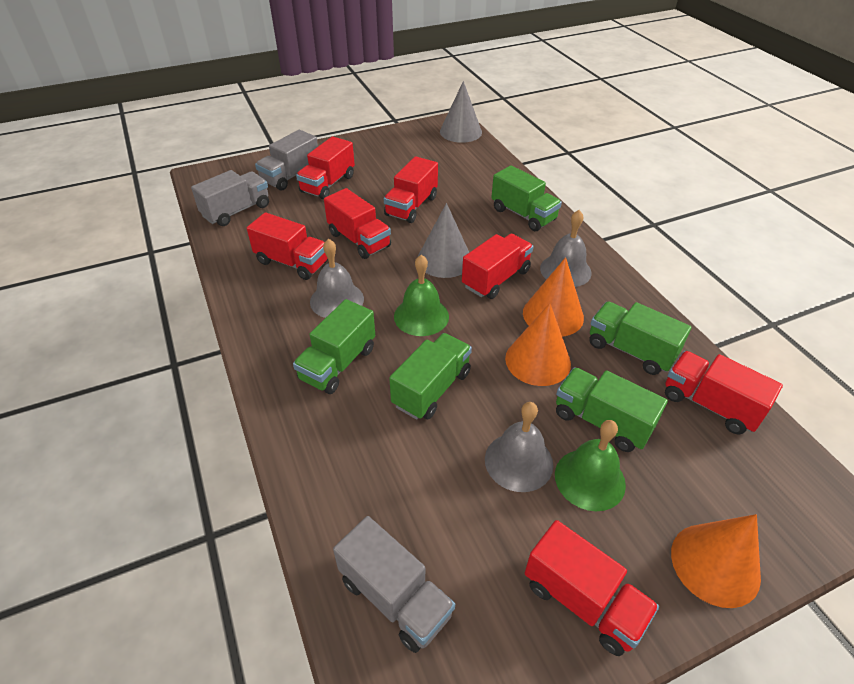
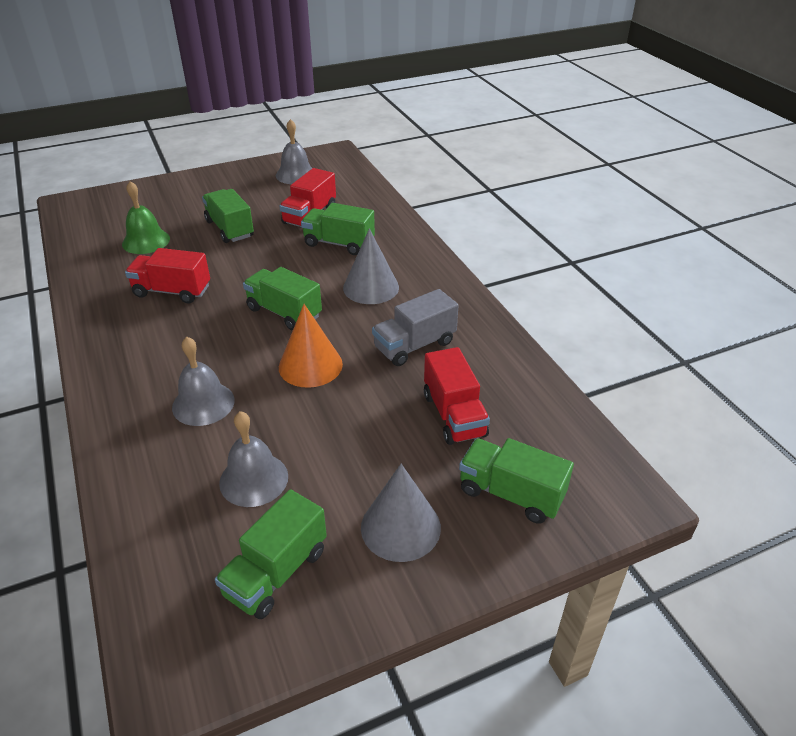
green bell: [394,255,449,336] [555,420,626,511] = 2 -> [122,181,170,254] = 1
grey truck: [191,170,269,226] [255,130,318,191] [333,516,455,653] = 3 -> [372,289,459,366] = 1
orange cone: [505,303,571,386] [523,257,584,337] [671,514,761,608] = 3 -> [279,304,343,388] = 1
red truck: [247,212,328,280] [296,136,355,199] [324,188,391,259] [384,156,438,223] [462,234,533,299] [525,520,659,656] [665,351,783,434] = 7 -> [125,248,210,303] [279,168,336,227] [424,347,490,445] = 3

